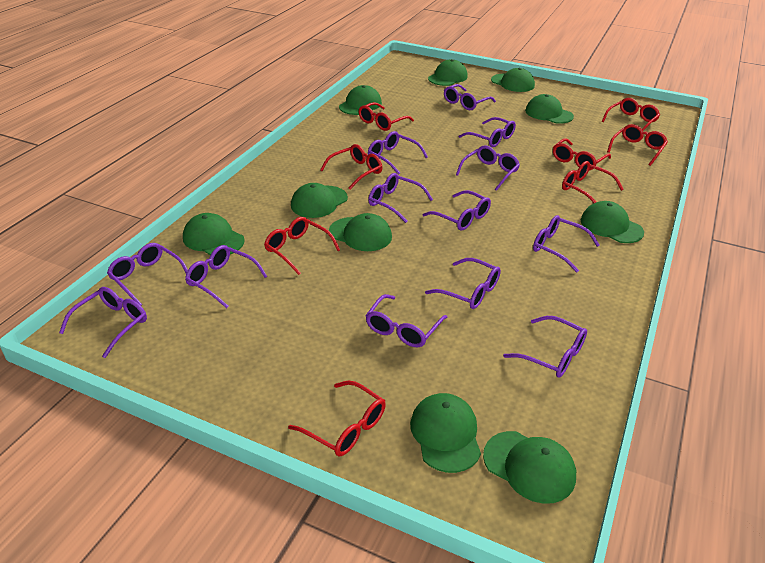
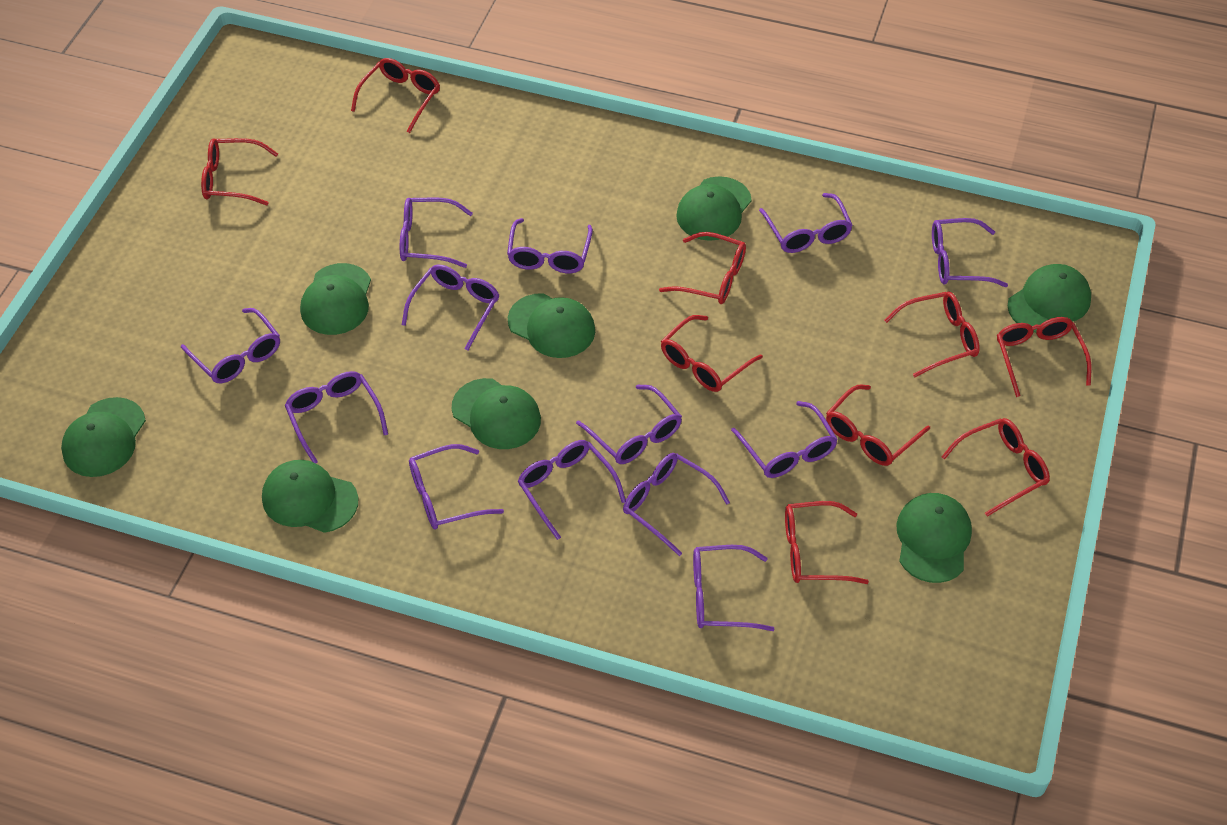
green cap: [183,213,245,255] [291,183,348,218] [329,213,392,251] [339,85,382,115] [410,393,481,473] [428,59,468,86] [483,431,576,504] [491,68,535,92] [525,94,574,124] [581,201,644,243] = 10 -> [61,397,146,477] [262,460,358,533] [300,263,371,335] [452,378,541,449] [508,293,595,358] [676,176,752,241] [896,493,972,583] [1008,264,1091,333] = 8
red glasses: [264,217,340,275] [288,380,386,456] [320,144,382,189] [359,102,414,131] [553,138,611,171] [562,161,623,203] [602,98,660,131] [607,124,668,166] = 8 -> [201,138,278,206] [351,58,440,133] [659,232,746,304] [661,315,763,392] [785,501,869,584] [826,384,930,466] [884,292,980,377] [941,418,1050,517] [997,317,1091,397] = 9

